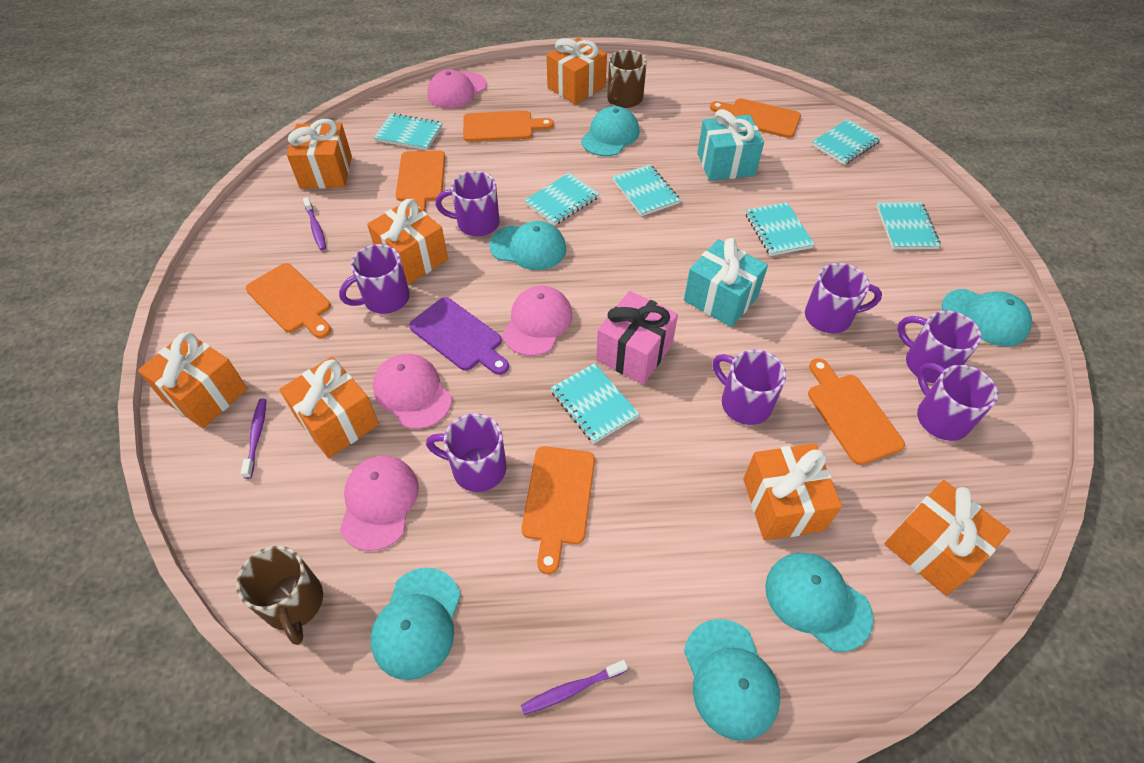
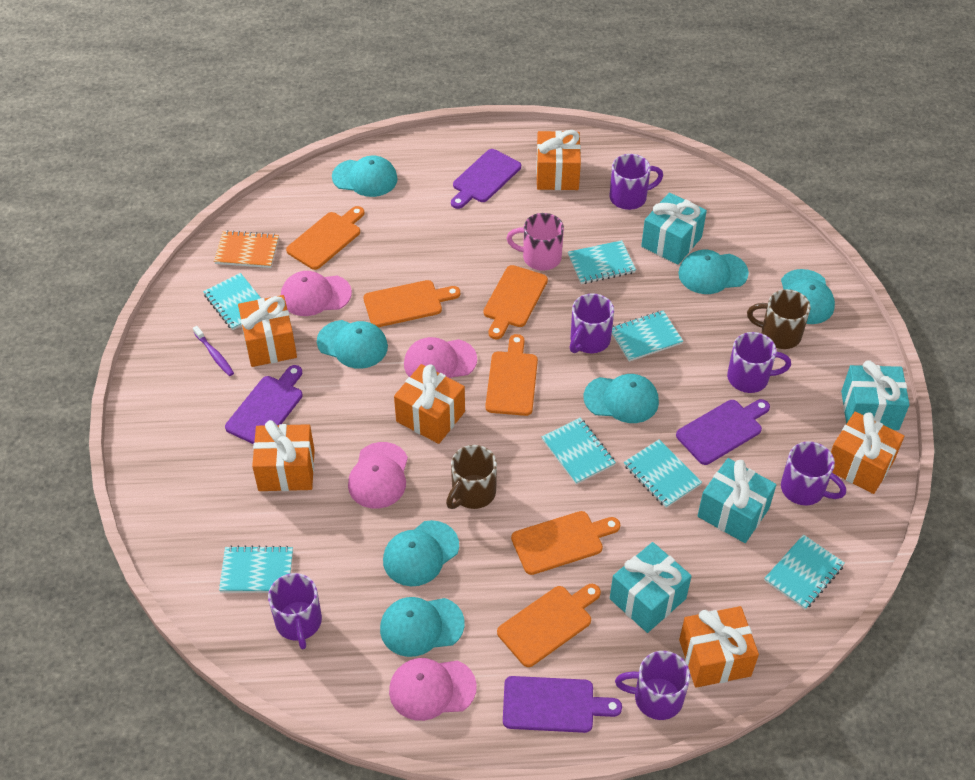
orange gift: [138,332,248,428] [279,357,379,458] [287,119,352,189] [367,199,448,284] [546,38,607,105] [743,443,842,540] [884,480,1010,596] = 7 -> [238,295,297,367] [252,420,315,491] [394,364,465,444] [536,130,581,190] [679,606,759,688] [831,411,904,494] = 6
orange notebook: none = 0 -> [214,230,279,268] = 1
pink gift: [596,291,678,384] = 1 -> none = 0
pink mug: none = 0 -> [506,213,564,271] = 1
purple cutting board: [409,297,509,375] = 1 -> [225,365,302,444] [451,149,521,209] [503,676,622,733] [676,399,770,465] = 4
purple mug: [339,244,410,314] [426,413,506,492] [435,171,500,237] [713,350,786,425] [805,263,882,334] [897,311,982,383] [917,363,998,441] = 7 -> [268,573,322,649] [570,294,614,353] [610,154,663,210] [615,651,690,720] [727,332,791,393] [781,442,846,505] = 6
purple toothbrush: [241,399,266,479] [303,197,326,250] [521,660,628,715] = 3 -> [193,326,234,376] = 1
turquoise cap: [371,568,461,680] [489,221,566,270] [581,106,639,156] [684,619,780,741] [765,553,873,652] [942,289,1032,346] = 6 -> [317,320,388,369] [332,155,398,197] [380,597,465,657] [383,520,459,586] [584,374,659,423] [678,250,749,294] [781,269,835,324] = 7
turquoise gift: [684,238,768,327] [697,109,764,181] = 2 -> [610,542,692,633] [641,193,707,265] [698,458,776,543] [841,360,910,430] = 4

